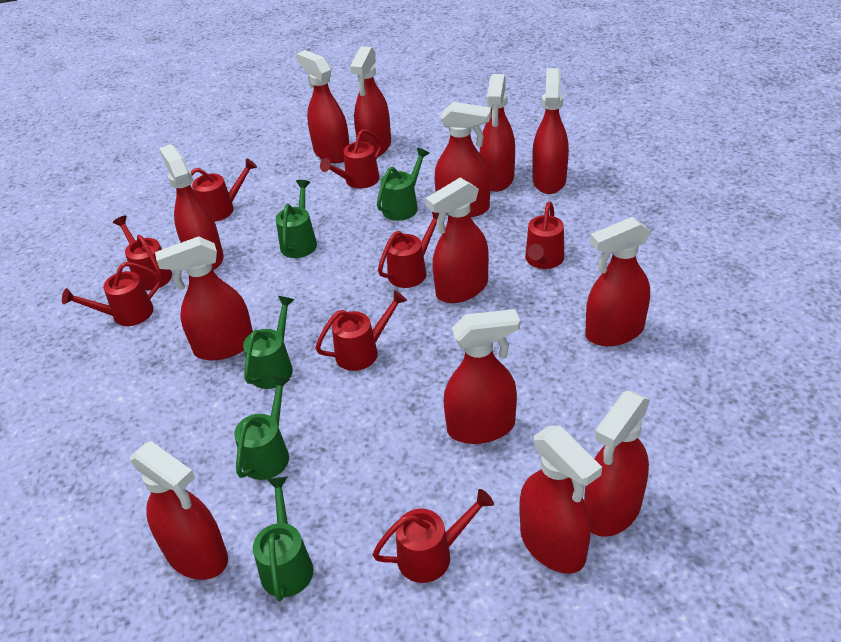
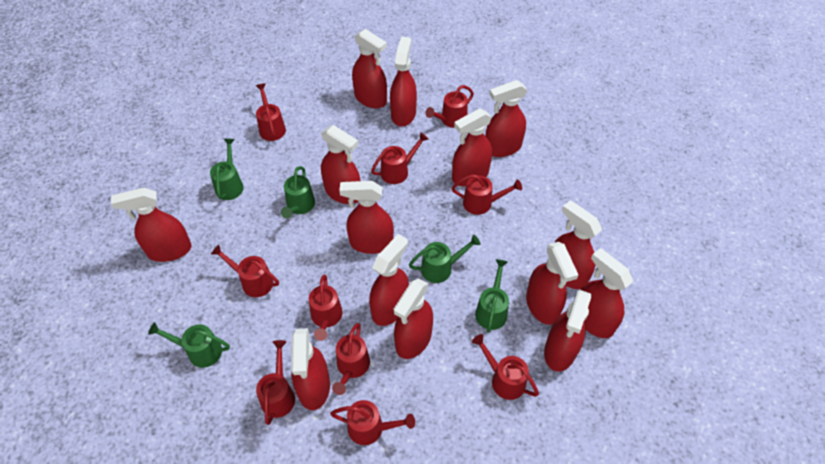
red spray bottle: [130,441,228,580] [155,236,253,360] [159,144,224,270] [296,50,349,163] [350,47,391,157] [425,178,489,303] [434,102,491,217] [444,309,520,444] [480,74,515,192] [520,426,602,574] [532,68,569,194] [584,391,650,537] [585,217,650,346] = 13 -> [111,188,192,262] [291,328,330,410] [321,125,360,204] [339,181,394,254] [352,29,387,109] [369,234,409,326] [390,37,417,127] [394,278,433,359] [452,109,492,187] [485,80,528,157] [526,242,578,325] [544,290,592,372] [555,200,602,289] [581,248,633,338] = 14
red watering can: [62,262,162,326] [113,216,172,290] [191,158,257,222] [315,290,407,371] [320,129,382,189] [372,489,494,583] [378,211,439,288] [525,201,564,269] = 8 -> [211,245,279,297] [256,83,286,141] [256,340,295,425] [309,275,343,341] [330,400,415,445] [332,323,370,395] [371,132,429,184] [425,85,474,128] [452,174,522,215] [472,334,539,400] = 10

